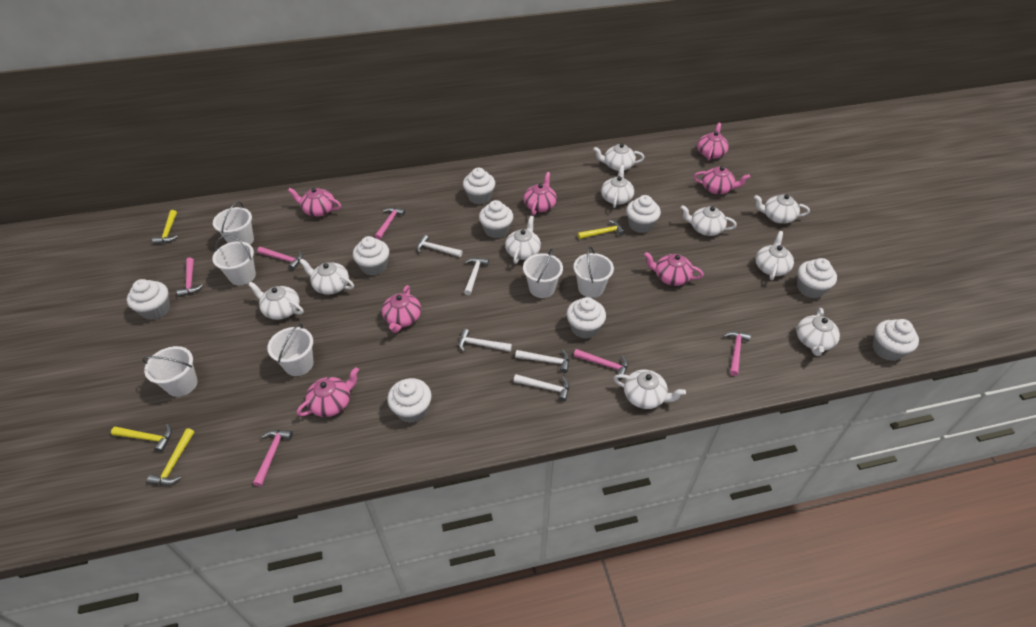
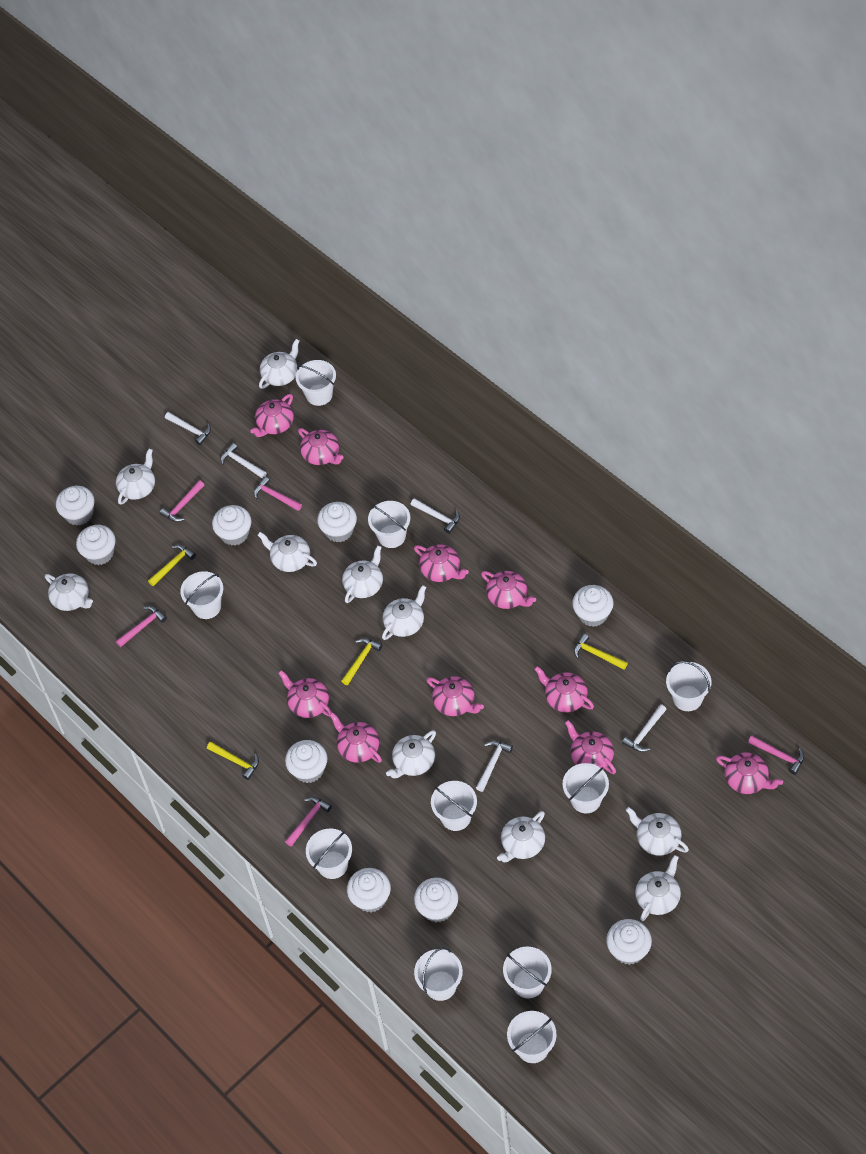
pink hammer: [177,258,203,297] [253,430,293,487] [257,247,303,270] [375,207,405,240] [574,349,628,379] [723,331,751,376] = 6 -> [116,606,167,647] [160,480,204,522] [254,476,302,511] [285,797,332,847] [748,736,804,775] = 5
pink teapot: [288,188,341,217] [297,367,359,417] [382,285,421,333] [523,172,557,215] [644,252,704,286] [693,166,750,194] [697,123,729,161] = 7 -> [251,394,294,437] [278,670,332,718] [298,428,343,465] [329,712,382,763] [414,545,469,582] [426,676,484,716] [481,571,536,609] [534,666,594,712] [565,720,616,774] [716,752,783,794] = 10
white bucket: [142,346,198,397] [212,235,256,285] [213,202,254,245] [267,323,314,376] [523,249,563,298] [574,246,614,298] = 6 -> [180,571,223,619] [296,360,336,406] [306,829,352,879] [368,501,410,548] [414,947,463,1001] [431,781,477,831] [503,947,552,999] [507,1011,556,1063] [563,763,609,813] [666,661,711,711] = 10

